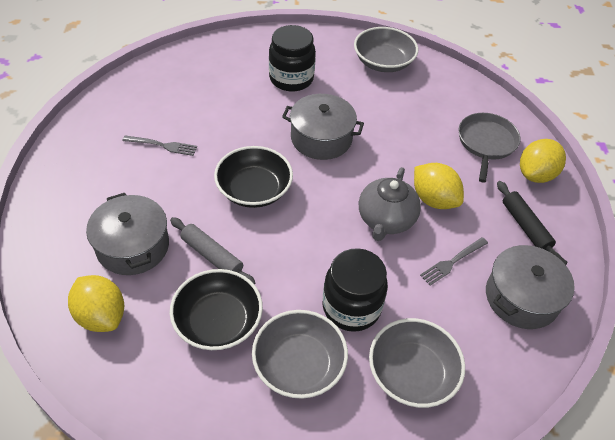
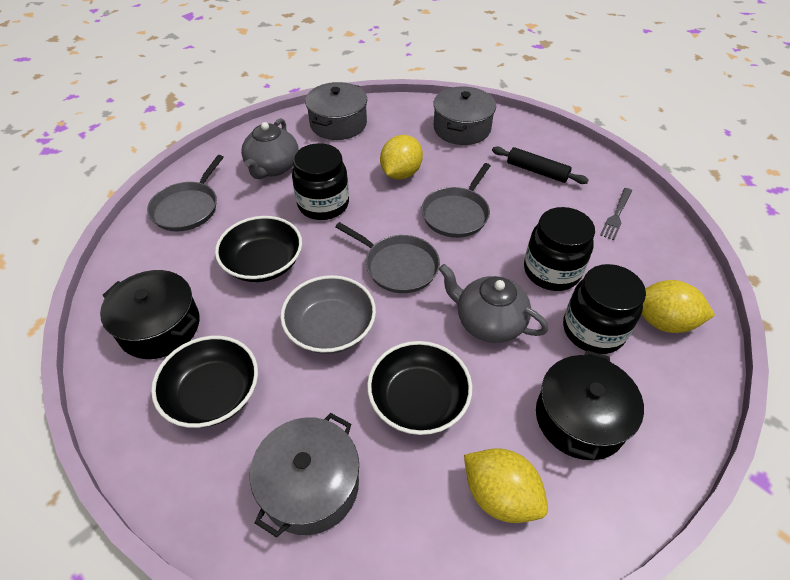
black bowl: [170,269,263,350] [214,146,293,208] = 2 -> [151,336,258,428] [215,216,302,282] [367,341,473,435] = 3
black jar: [269,25,316,92] [322,248,388,332] = 2 -> [292,143,349,220] [524,207,595,291] [563,264,646,354] = 3
black pot: none = 0 -> [100,270,200,359] [536,350,644,460] = 2
grey bowl: [252,310,348,399] [354,27,418,72] [369,318,465,408] = 3 -> [280,275,376,354] = 1
grey fork: [122,135,197,156] [420,237,488,286] = 2 -> [600,188,632,240] = 1
grey pan: [458,113,521,183] = 1 -> [147,155,224,232] [335,222,440,293] [421,163,491,238] = 3
grey rolling pin: [170,217,255,285] = 1 -> none = 0
grey teapot: [359,167,421,241] = 1 -> [241,118,299,179] [439,264,548,343] = 2

